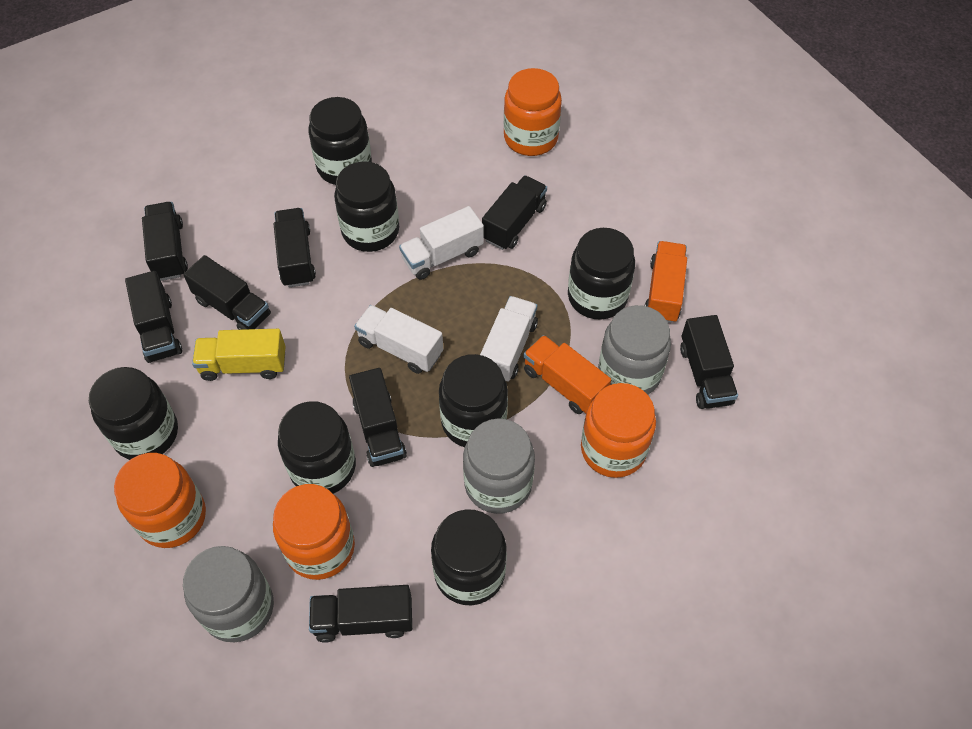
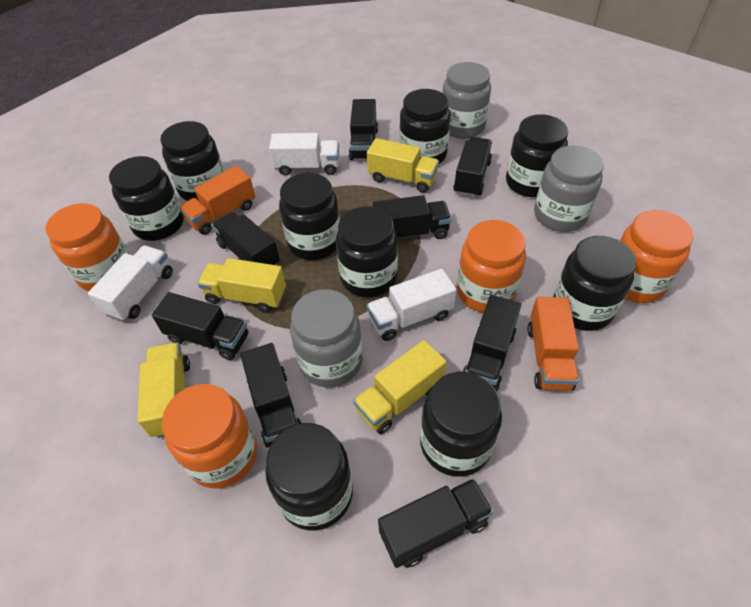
black jar: [89,367,178,460] [278,401,356,494] [309,97,372,185] [334,161,399,252] [431,509,507,605] [439,354,508,447] [568,228,635,320] = 7 -> [109,156,184,241] [160,121,224,201] [265,423,353,530] [279,173,340,260] [336,206,398,298] [399,89,450,164] [420,372,502,477] [506,114,568,197] [553,236,636,331] = 9
yellow truck: [192,329,286,381] = 1 -> [137,343,190,438] [198,258,286,313] [353,340,447,434] [367,138,439,193] = 4

